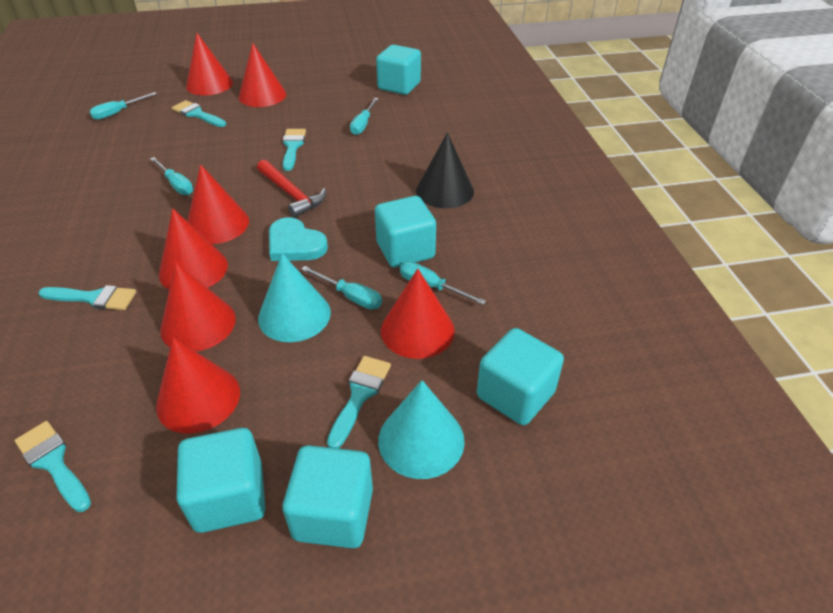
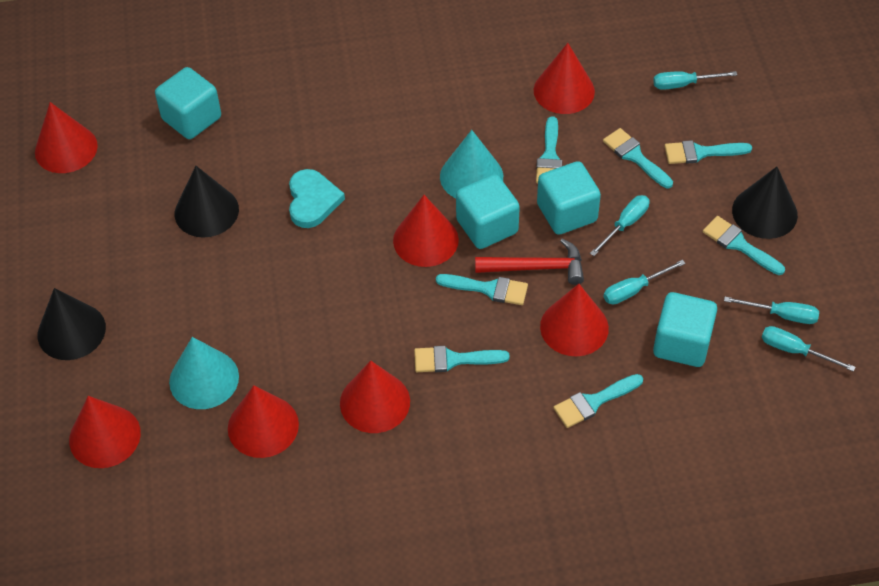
black cone: [416,132,474,208] = 1 -> [38,288,106,360] [175,166,239,238] [732,167,798,239] = 3
turquoise brush: [15,421,91,512] [38,285,136,310] [172,100,226,127] [283,129,306,171] [327,356,391,449] = 5 -> [414,346,510,372] [436,274,528,305] [536,116,562,183] [553,374,643,428] [603,128,673,188] [665,140,752,164] [703,216,785,275] = 7
turquoise cube: [176,428,265,533] [283,445,373,549] [375,196,436,268] [376,45,421,95] [477,328,564,425] = 5 -> [155,67,221,139] [456,174,520,249] [537,161,601,235] [653,292,717,367] = 4

